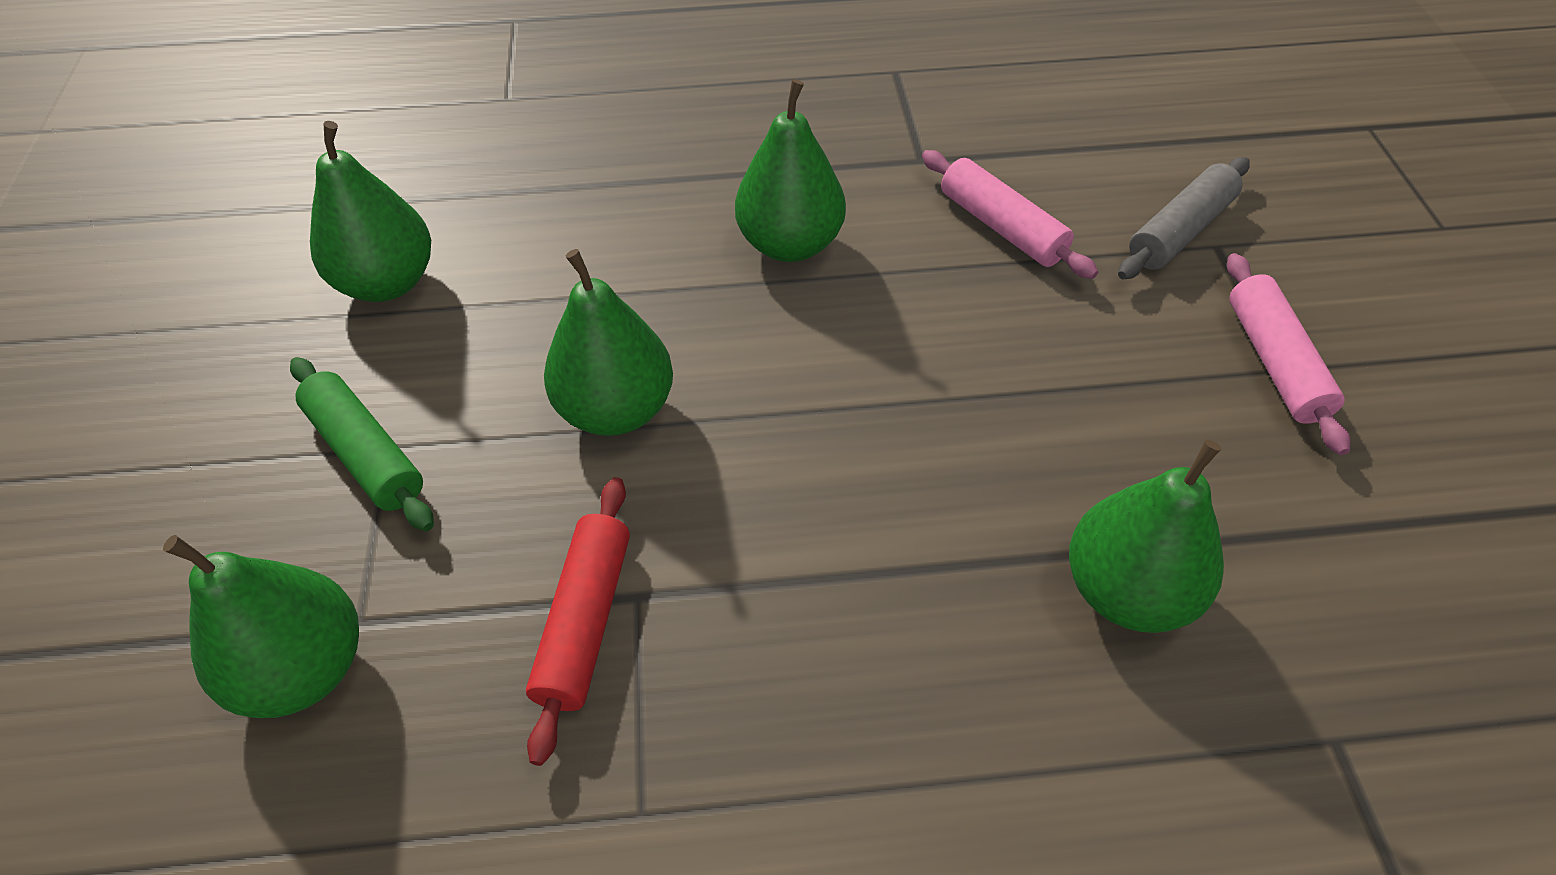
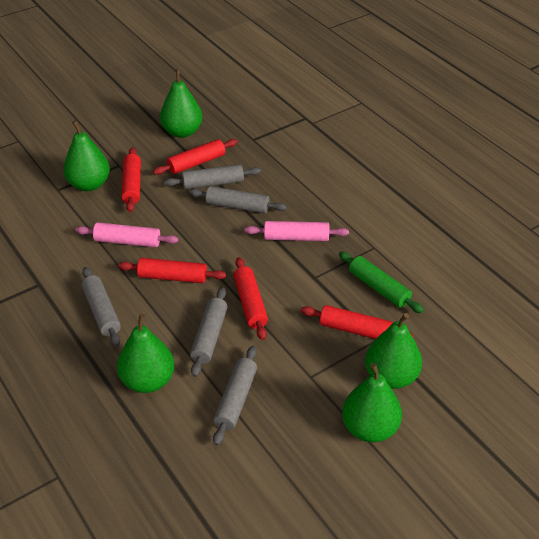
grey rolling pin: [1118,157,1250,279] = 1 -> [82,267,121,347] [164,164,261,189] [189,186,287,214] [190,287,228,377] [213,346,257,446] = 5
red rolling pin: [526,477,630,766] = 1 -> [118,258,226,283] [122,148,141,212] [153,139,238,175] [234,257,268,340] [301,305,414,339] = 5

